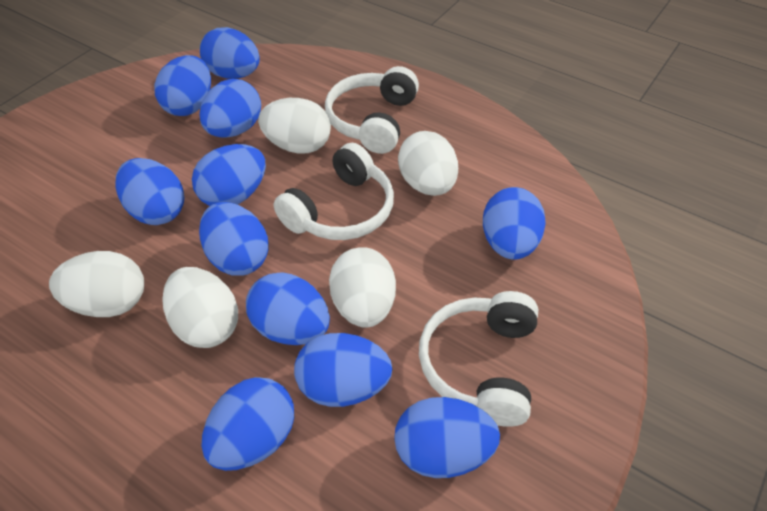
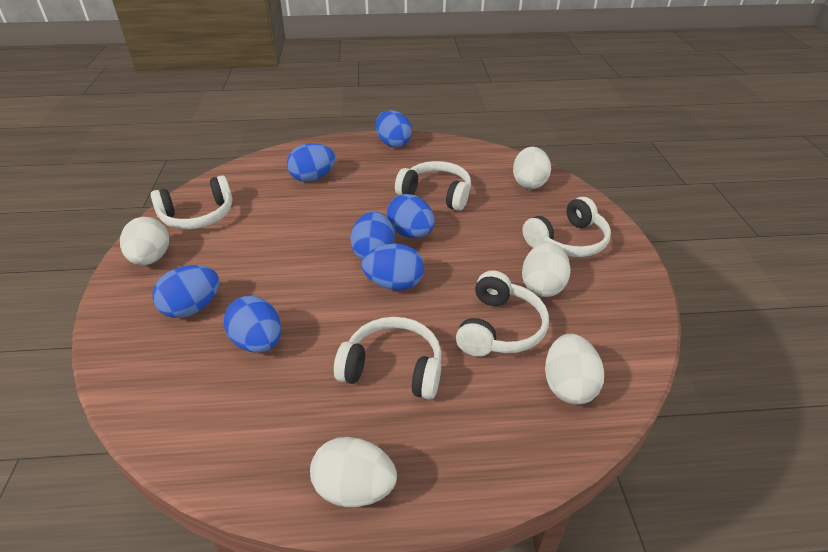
blue egg: [116,158,184,225] [154,55,211,116] [192,144,266,206] [199,79,261,137] [199,202,269,276] [200,27,260,79] [201,377,294,471] [246,272,330,345] [294,333,392,407] [394,397,500,478] [483,187,546,260] = 11 -> [153,265,219,318] [224,296,281,353] [287,143,335,182] [350,211,395,260] [362,244,424,290] [376,110,412,148] [387,194,435,238] = 7
white headphones: [274,143,394,240] [325,66,419,154] [419,291,538,427] = 3 -> [151,175,232,230] [334,317,442,400] [395,161,471,211] [456,270,549,357] [522,197,611,257] = 5

